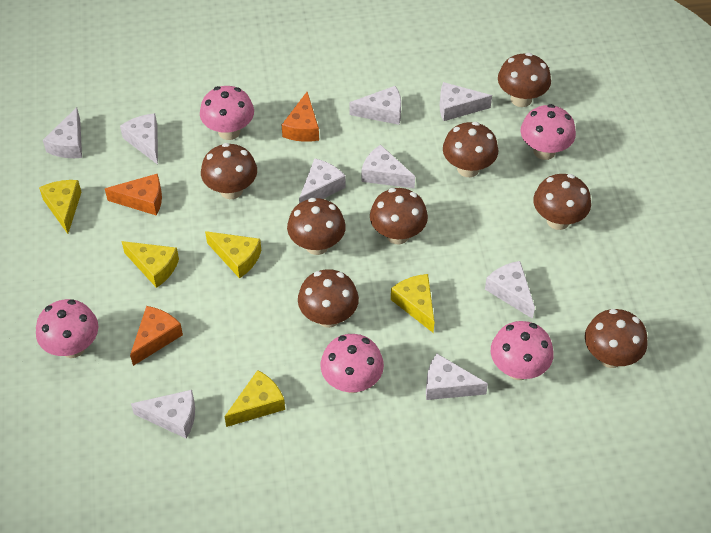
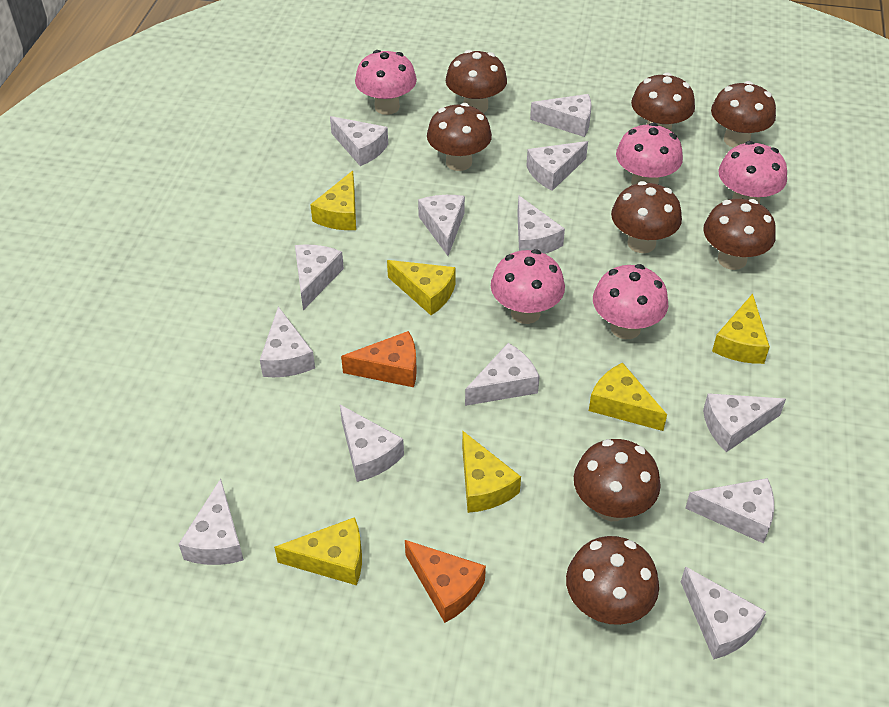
orange cheese: [105,174,162,216] [130,306,183,366] [282,92,319,142] = 3 -> [341,331,417,387] [405,540,486,623] = 2
white cheese: [43,107,82,158] [120,113,158,165] [131,390,195,439] [299,158,346,203] [349,86,401,125] [361,145,415,188] [426,354,488,400] [440,82,492,121] [485,261,535,319] = 9 -> [179,479,244,565] [260,306,315,377] [295,244,344,310] [330,116,388,166] [340,405,404,482] [418,195,465,256] [465,343,540,406] [517,195,565,254] [526,141,588,191] [530,94,592,137] [681,566,767,659] [685,478,774,543] [703,393,786,452] = 13
yellow cheese: [39,180,81,234] [122,241,179,288] [205,231,261,279] [224,370,285,427] [391,274,434,333] = 5 -> [274,517,362,585] [310,171,356,230] [387,260,456,315] [462,430,521,513] [589,362,667,431] [712,294,770,364] = 6

